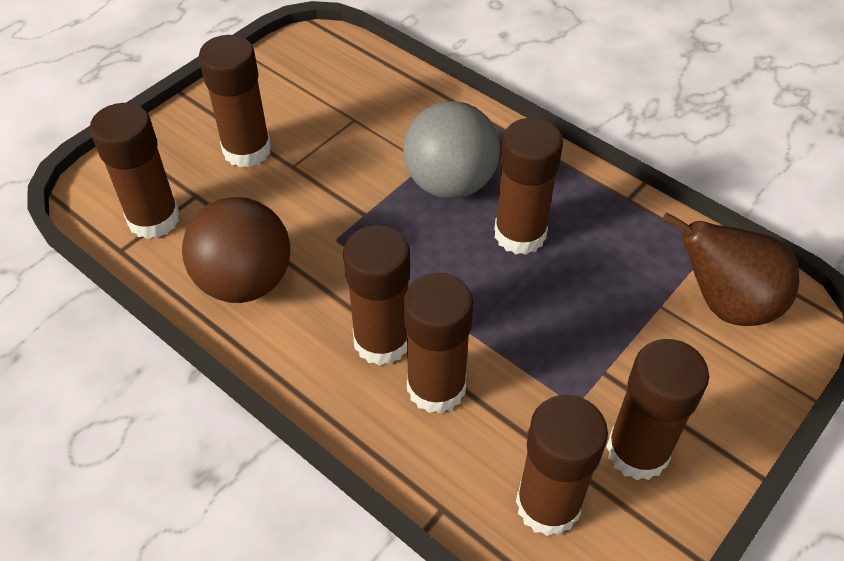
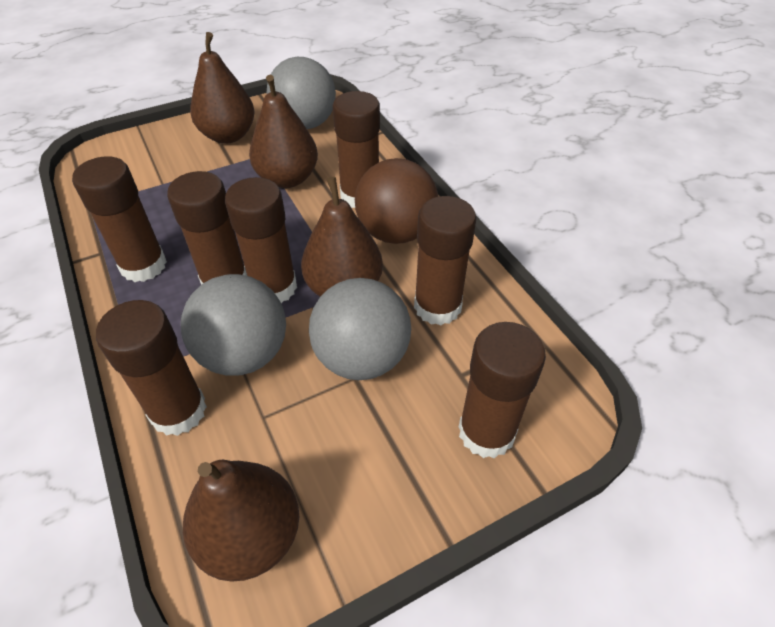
brown pear: [662,213,799,326] = 1 -> [183,460,299,582] [190,32,254,144] [249,75,318,188] [301,177,383,297] = 4
grey ball: [403,101,500,199] = 1 -> [181,274,286,376] [267,57,336,129] [309,278,411,380] = 3

